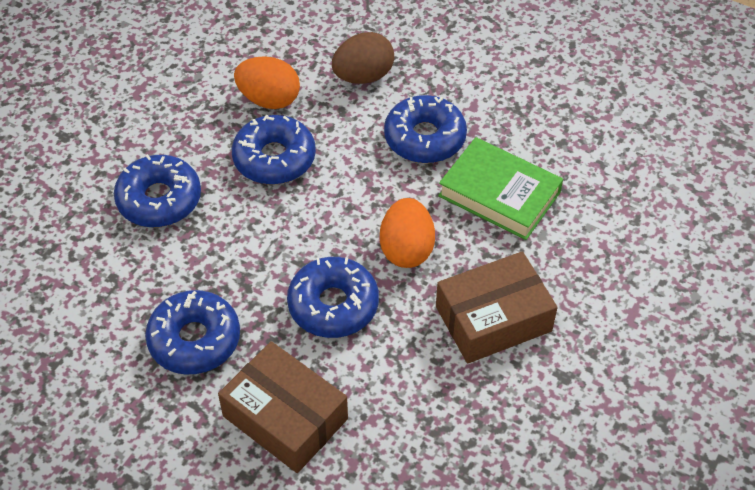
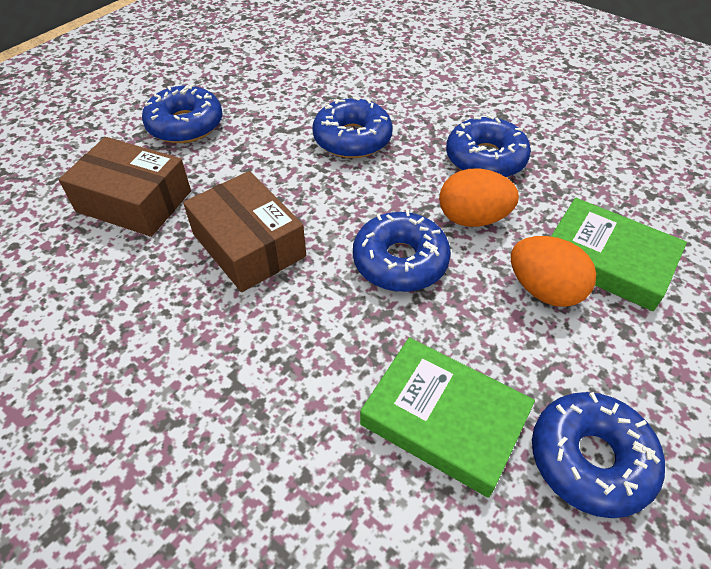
brown egg: [332,32,394,84] = 1 -> none = 0
green book: [438,137,563,240] = 1 -> [360,337,535,498] [551,198,687,311] = 2

